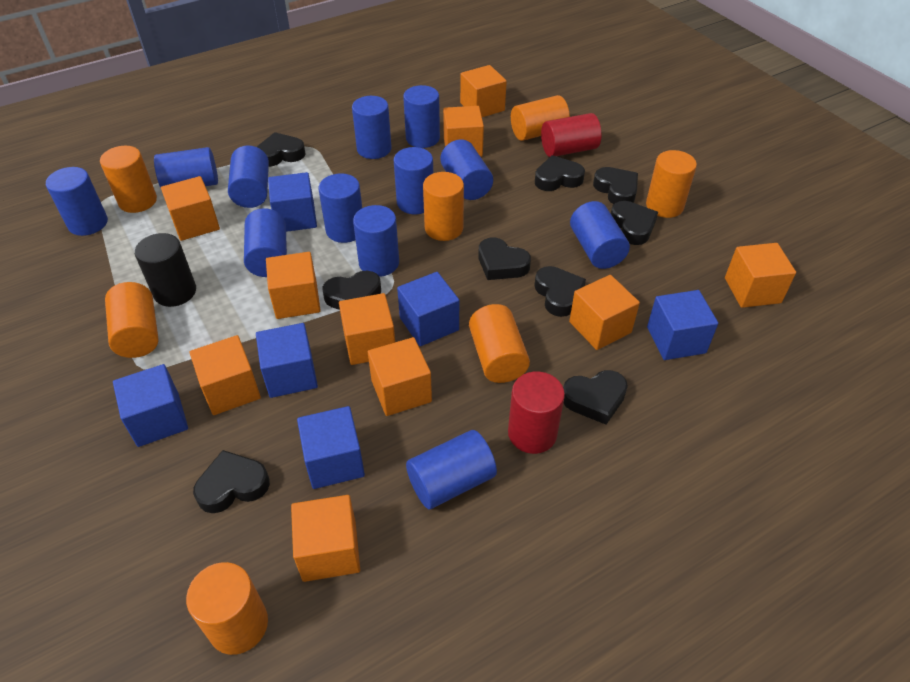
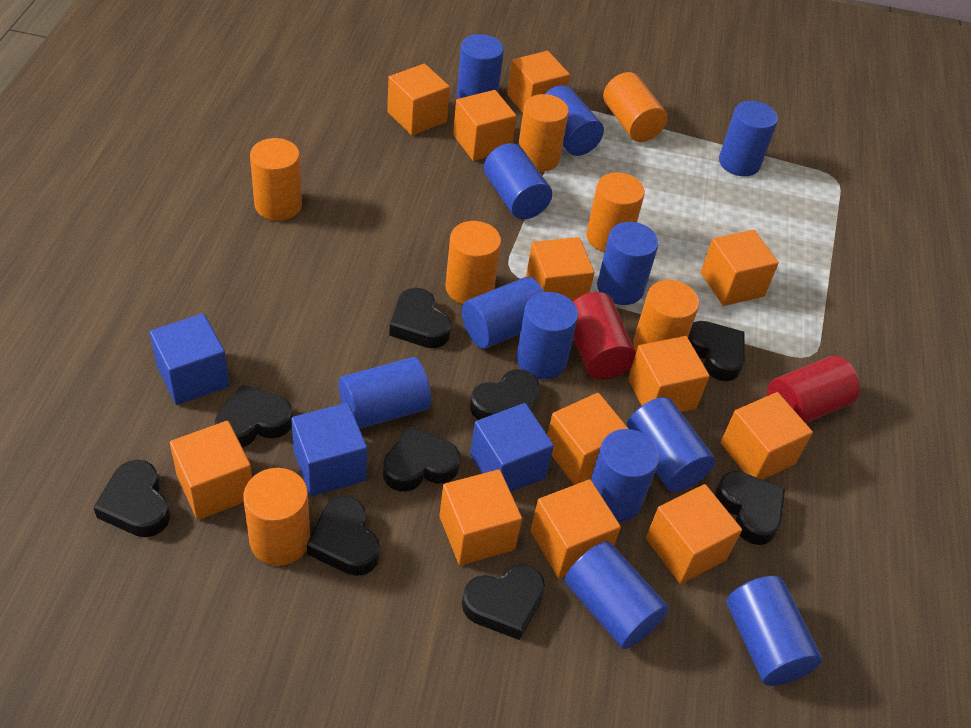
black cylinder: [135,233,196,307] = 1 -> none = 0
blue cube: [113,364,188,447] [256,323,318,398] [268,172,317,232] [297,406,365,489] [397,272,459,346] [647,290,718,360] = 6 -> [150,313,229,405] [291,403,367,496] [470,403,554,492] = 3
orange cube: [161,176,220,241] [189,335,261,415] [266,252,321,319] [291,495,360,582] [339,293,395,365] [368,337,432,416] [443,106,484,157] [460,65,507,117] [569,275,640,350] [725,243,796,308] = 10 -> [170,421,252,520] [387,64,450,135] [439,469,522,566] [453,90,517,161] [507,51,570,113] [526,237,594,301] [531,479,621,578] [547,393,629,485] [628,336,709,412] [646,484,742,584] [701,230,779,306] [721,392,813,480] = 12

